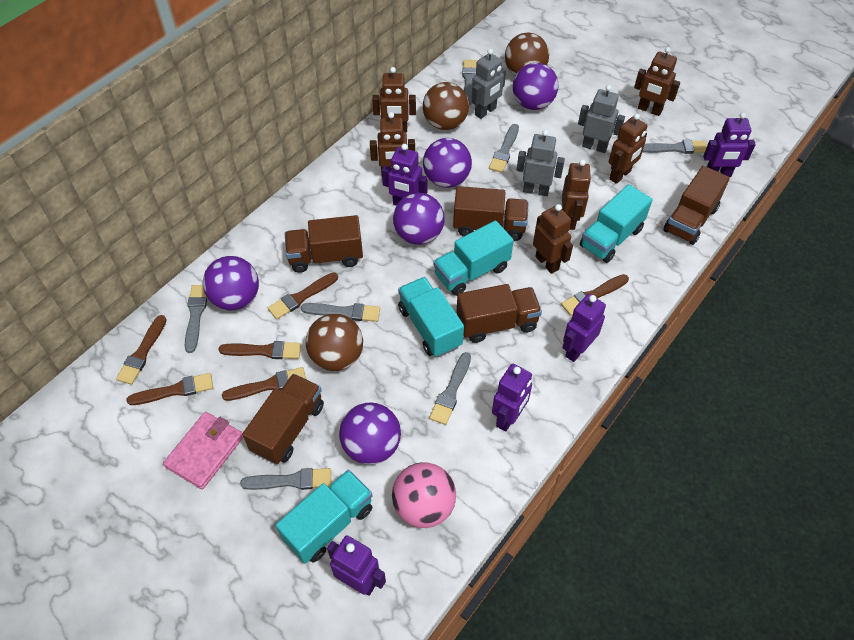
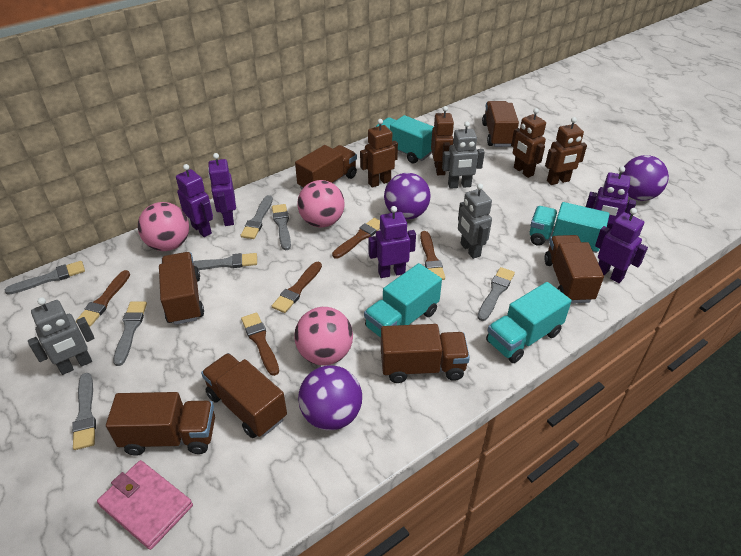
brown ball: [306,314,363,371] [423,82,469,130] [505,33,549,76] = 3 -> none = 0
brown brush: [116,315,167,385] [126,373,213,405] [218,341,301,359] [222,367,306,401] [268,272,338,319] [561,274,629,316] = 6 -> [76,270,130,326] [241,312,279,376] [272,262,322,313] [332,218,380,259] [420,231,445,280] = 5
brown robot: [370,112,415,175] [372,67,416,133] [533,204,573,274] [562,159,591,230] [609,113,648,184] [634,47,680,116] = 6 -> [360,119,398,188] [431,106,454,175] [511,108,546,178] [545,117,587,185] = 4
brown truck: [242,374,324,464] [285,215,363,273] [453,186,529,241] [456,284,542,343] [663,166,730,245] = 5 -> [106,392,215,456] [159,252,204,325] [201,353,287,438] [295,145,357,189] [381,324,470,383] [482,101,519,147] [544,235,604,303] = 7
pink ball: [392,462,456,528] = 1 -> [138,202,189,251] [294,307,353,365] [297,180,345,227] = 3
purple ball: [203,256,259,310] [339,402,401,465] [393,193,444,245] [423,138,472,188] [513,63,559,110] = 5 -> [298,365,362,431] [384,173,431,219] [622,155,669,201] = 3

